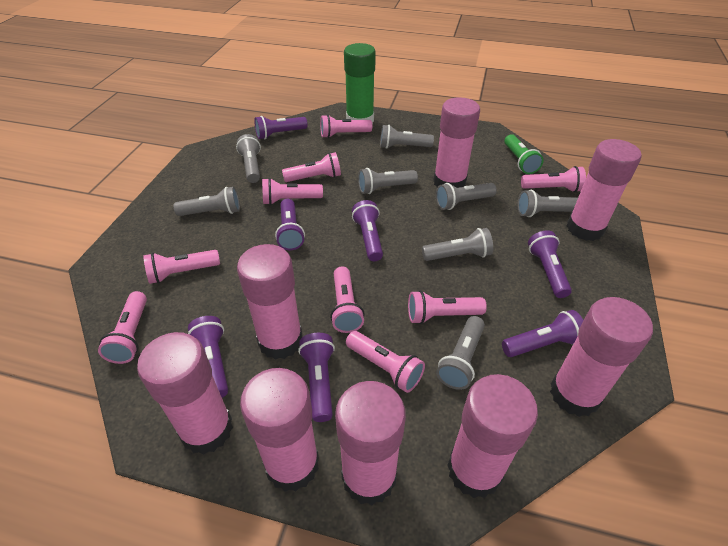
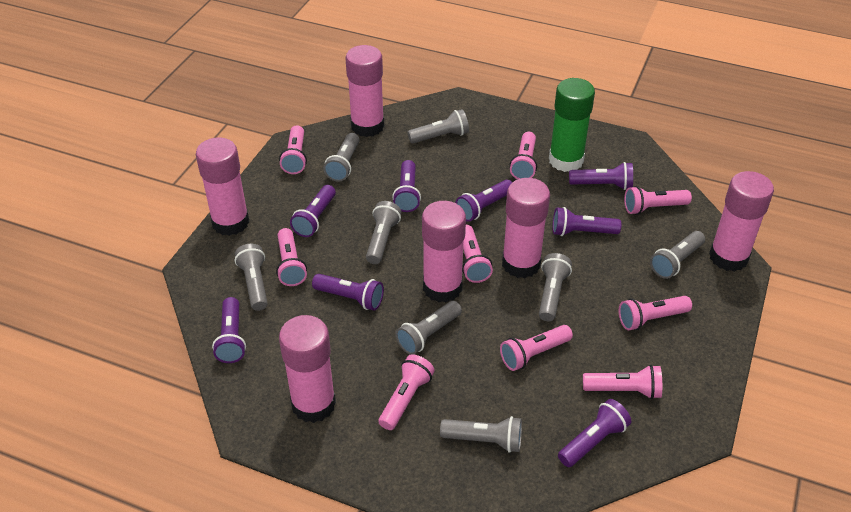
green flashlight: [504,134,544,174] = 1 -> none = 0
pink glue stick: [137,332,233,455] [237,244,303,360] [240,368,319,492] [335,381,406,505] [433,97,480,188] [447,374,538,498] [550,297,653,417] [567,139,642,241] = 8 -> [196,137,249,236] [279,315,336,423] [346,45,384,137] [422,201,466,303] [502,178,550,278] [709,171,774,272] = 6
purple flashlight: [188,316,228,398] [254,116,308,139] [275,199,305,250] [298,333,335,422] [352,200,383,261] [502,310,584,357] [528,230,572,298] = 7 -> [212,297,246,363] [290,185,336,237] [312,274,384,311] [392,160,421,212] [455,180,512,222] [553,207,621,236] [558,399,631,467] [569,162,633,190] = 8

